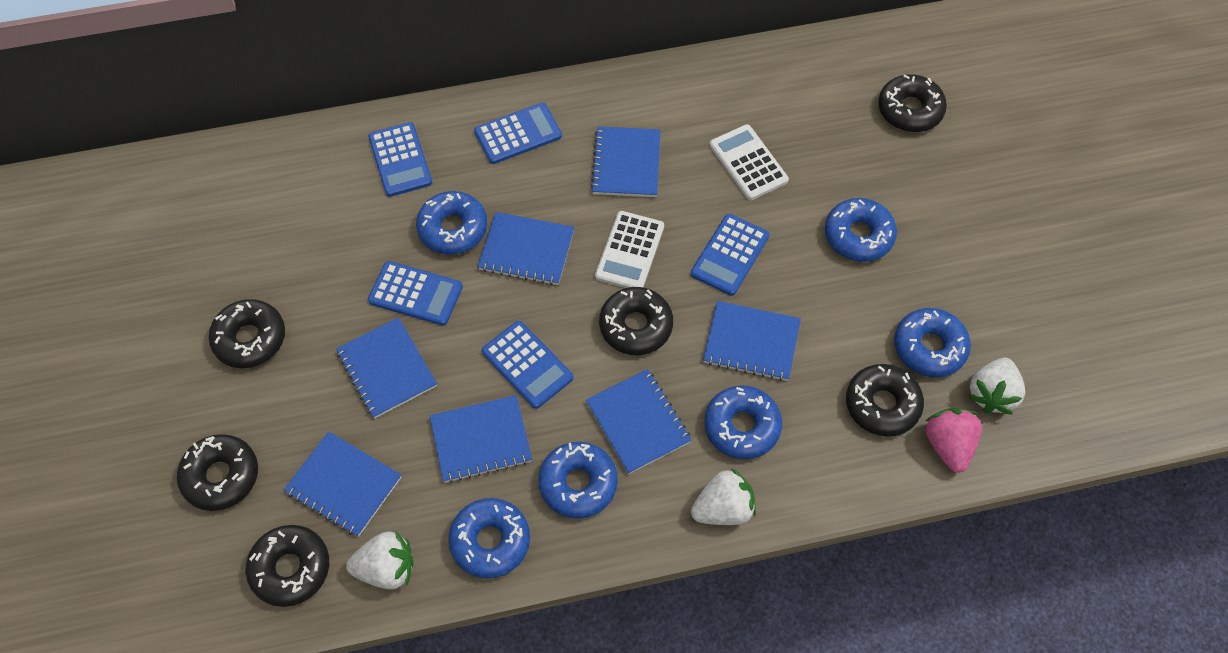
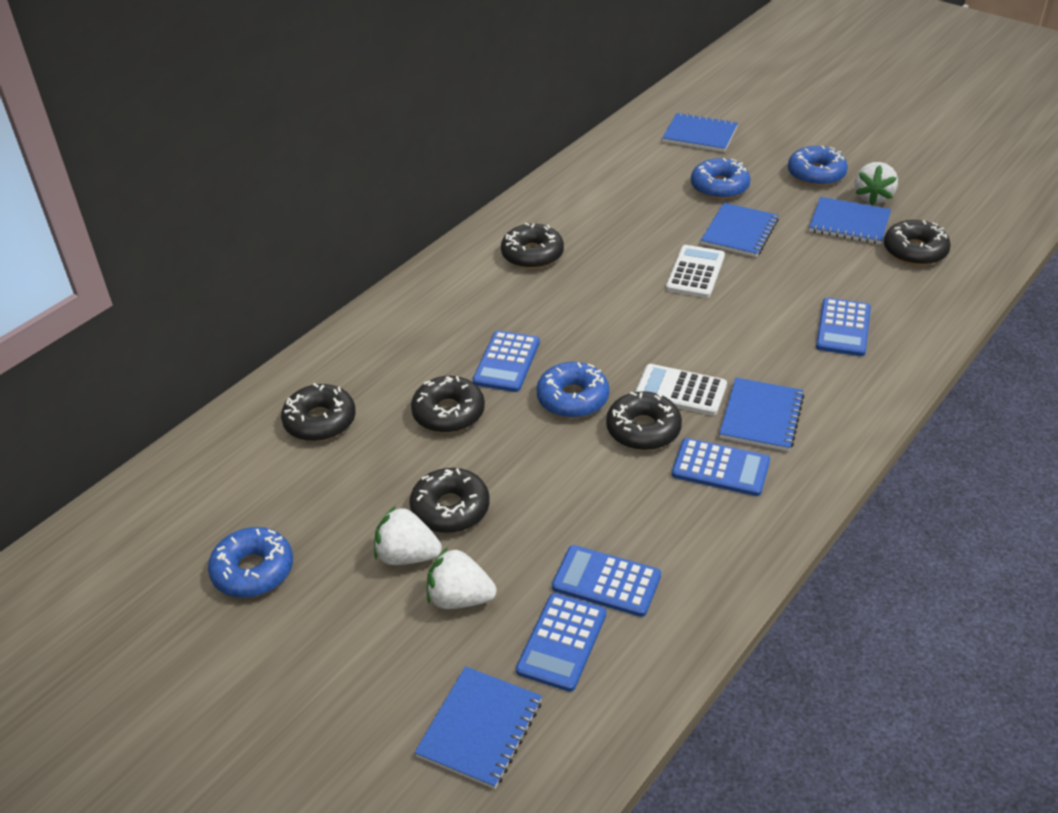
blue donut: [416,191,487,255] [448,498,530,578] [538,442,618,519] [704,385,782,459] [825,198,897,262] [894,308,971,377] = 6 -> [208,527,293,598] [536,362,609,418] [691,158,750,199] [788,146,848,186] = 4
blue notebook: [284,431,402,537] [336,317,437,419] [430,395,532,483] [478,212,575,285] [586,369,692,474] [590,126,660,197] [703,301,801,381] = 7 -> [414,666,542,789] [662,112,738,152] [701,203,778,257] [719,378,804,451] [809,197,891,244] = 5
pink strawberry: [925,408,982,473] = 1 -> none = 0

